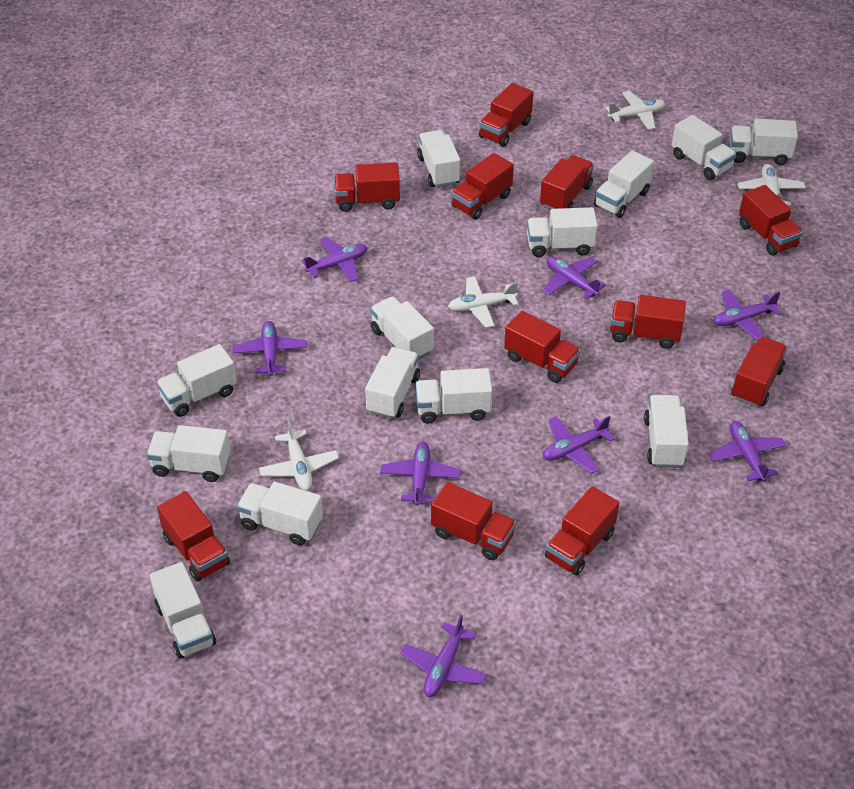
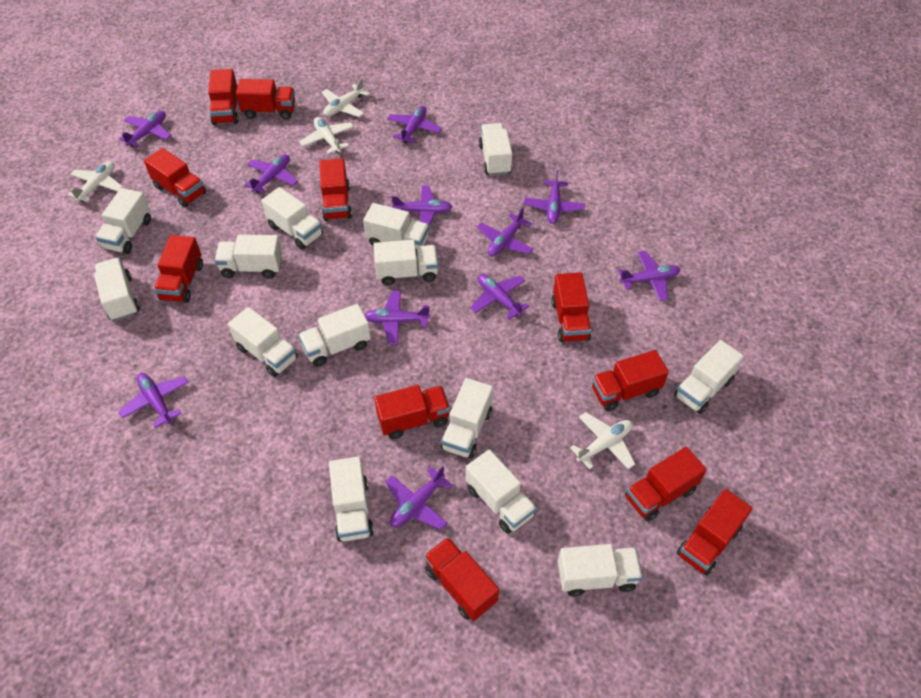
purple plane: [232,321,307,376] [302,237,367,282] [380,442,461,505] [400,615,487,697] [543,257,606,299] [543,416,615,474] [709,421,786,482] [714,289,782,341] = 8 -> [118,373,189,428] [119,111,171,147] [244,154,298,194] [365,291,430,345] [385,466,453,530] [387,106,442,144] [391,185,452,225] [470,274,529,320] [477,208,534,256] [524,170,585,224] [618,251,681,301] = 11
white truck: [147,425,230,482] [150,562,216,658] [156,344,237,417] [237,482,323,545] [365,347,420,419] [370,296,434,359] [415,368,492,424] [417,130,460,188] [527,207,598,257] [594,150,654,218] [644,395,689,468] [672,115,736,180] [729,119,798,165] = 13 -> [94,258,140,321] [95,188,151,254] [215,235,282,279] [228,307,298,377] [261,187,323,250] [298,304,371,367] [329,456,374,542] [363,203,429,256] [373,240,438,285] [441,378,493,458] [466,449,537,534] [479,123,512,176] [558,544,643,596] [674,340,744,414] = 14

